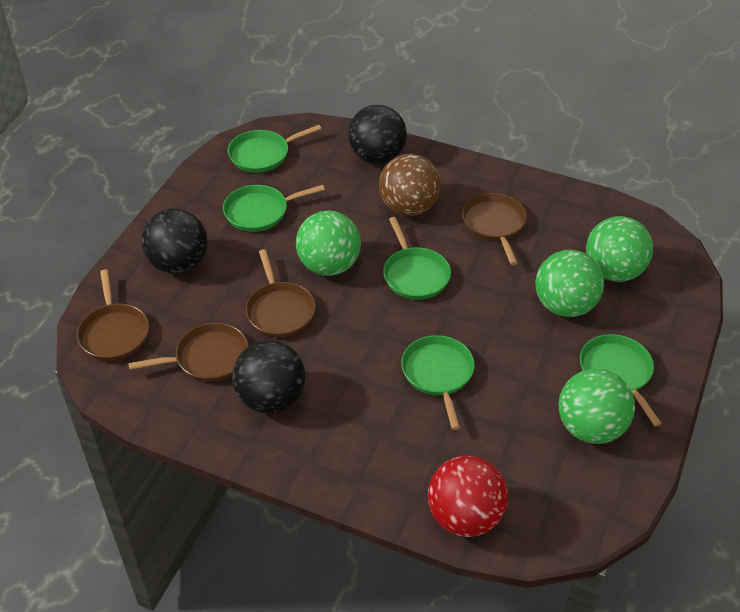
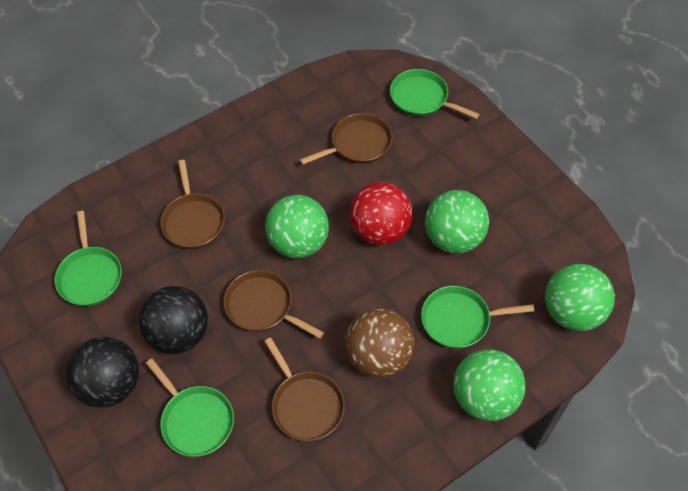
black ball: [141,208,208,274] [232,340,306,414] [348,105,407,164] = 3 -> [66,337,139,407] [139,286,208,354] = 2
green pan: [223,185,325,232] [228,125,321,173] [383,217,451,300] [401,335,475,430] [580,334,662,426] = 5 -> [55,211,122,306] [146,358,234,457] [390,69,480,119] [421,286,535,348] = 4

